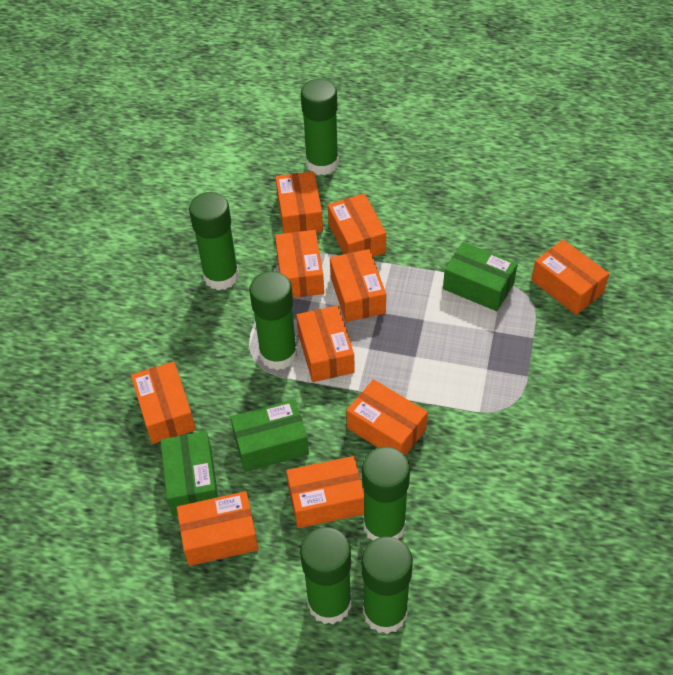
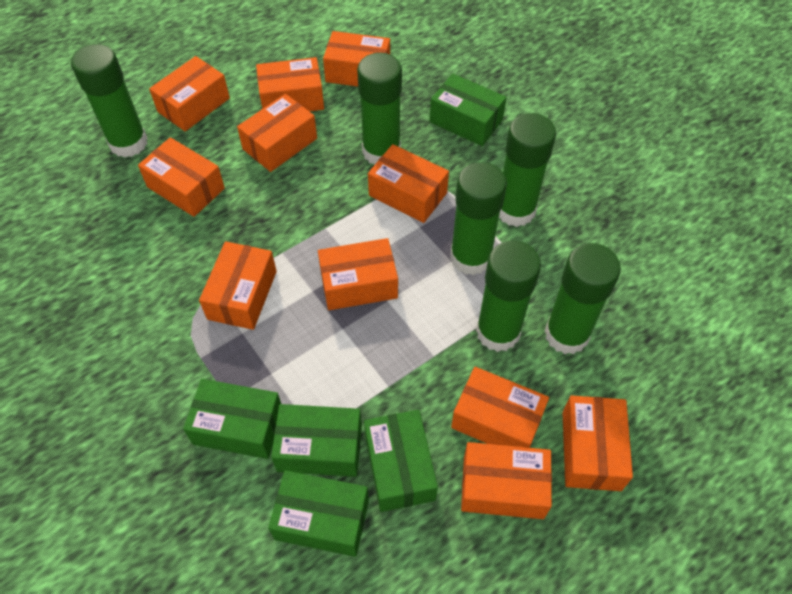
green box: [160,431,218,515] [230,399,309,472] [443,242,518,311] = 3 -> [183,379,281,459] [268,471,369,557] [271,404,362,477] [364,410,438,512] [430,73,507,146] = 5
orange box: [131,362,196,444] [177,491,258,566] [275,230,324,298] [276,171,323,233] [286,456,364,528] [296,305,355,382] [328,194,386,257] [330,249,386,322] [347,379,428,456] [531,240,609,315] = 10 -> [138,137,225,217] [149,56,230,131] [199,241,277,330] [237,94,317,172] [256,57,324,112] [318,238,398,310] [323,31,390,87] [368,144,449,223] [451,367,549,448] [461,442,552,519] [563,395,633,491] = 11

